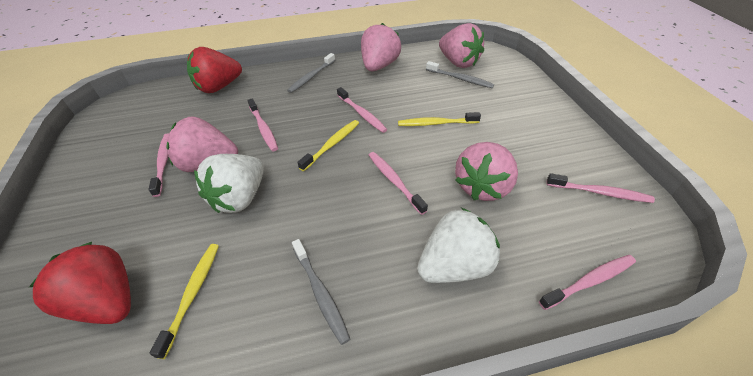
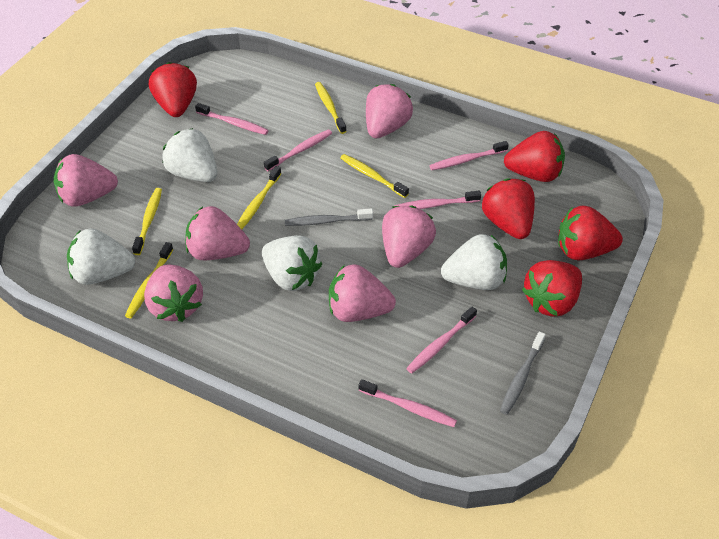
grey toothbrush: [287,53,335,93] [292,239,350,345] [426,61,494,88] = 3 -> [285,208,373,226] [500,332,546,415] = 2
pink strawberry: [166,116,238,172] [361,23,401,71] [439,23,484,68] [455,142,518,201] = 4 -> [54,154,118,207] [144,264,203,322] [185,206,250,260] [329,264,396,322] [366,84,413,138] [382,205,436,268] = 6
red strawberry: [29,242,131,324] [187,47,242,93] = 2 -> [149,62,197,117] [482,178,535,239] [504,131,565,182] [522,260,582,317] [558,206,623,260] = 5
white strawberry: [194,154,264,213] [417,208,500,283] = 2 -> [67,228,135,285] [162,128,217,182] [262,235,322,291] [441,234,507,290] = 4
yellow toothbrush: [150,244,219,359] [297,120,359,171] [398,112,481,126] = 3 -> [125,242,174,319] [132,188,162,255] [237,166,282,229] [315,82,347,134] [340,154,409,198] = 5

